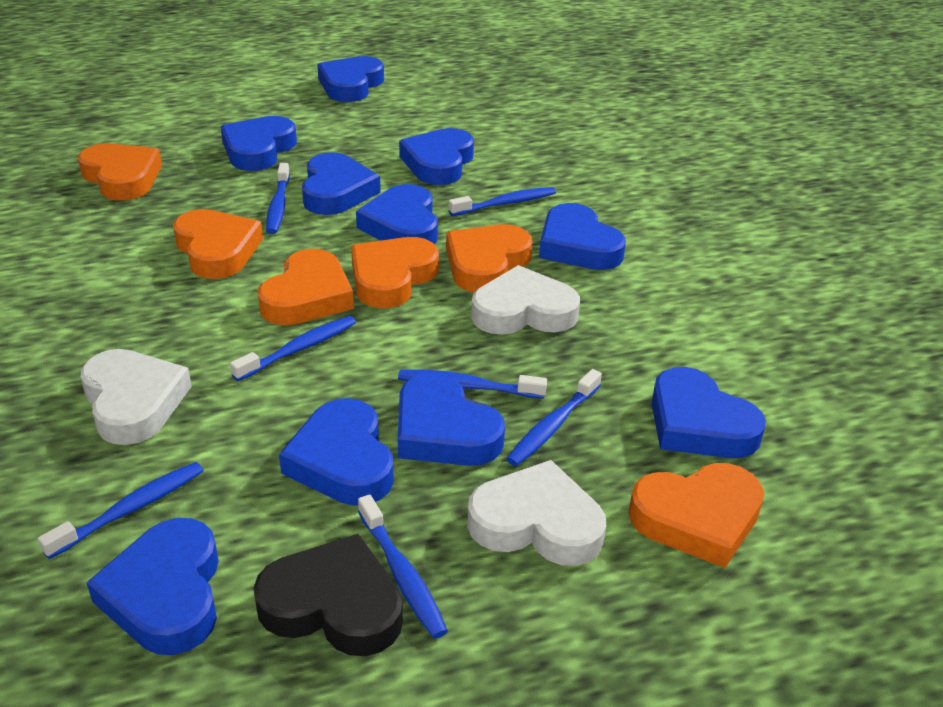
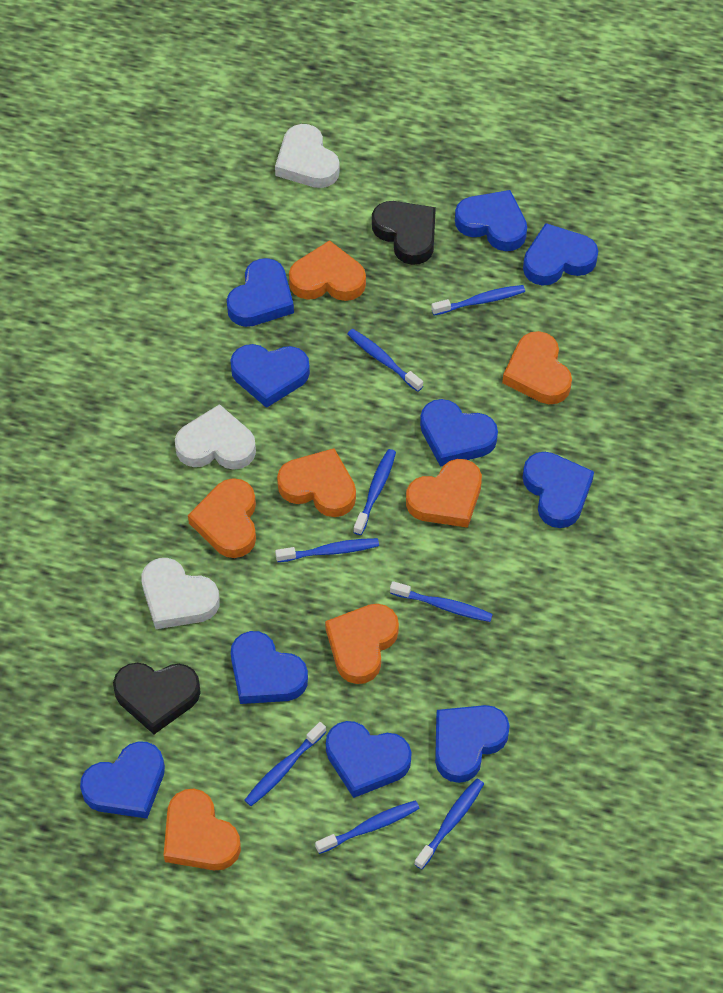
black heart: [253,534,403,656] = 1 -> [113,663,201,734] [372,201,436,265] = 2
blue toothbrush: [38,462,204,559] [230,316,356,381] [266,163,290,234] [358,494,448,639] [398,370,547,399] [449,187,556,216] [506,369,602,466] = 7 -> [244,722,326,806] [275,538,379,562] [315,800,420,854] [348,329,423,392] [353,449,396,535] [390,581,493,622] [414,779,484,870] [431,285,525,315] = 8
orange heart: [78,143,162,201] [173,209,263,279] [258,249,354,325] [351,237,439,308] [446,224,533,293] [629,463,764,568] = 6 -> [163,789,241,870] [188,478,256,558] [277,448,356,517] [289,240,366,301] [325,604,399,684] [406,459,482,528] [502,331,572,404] = 7

